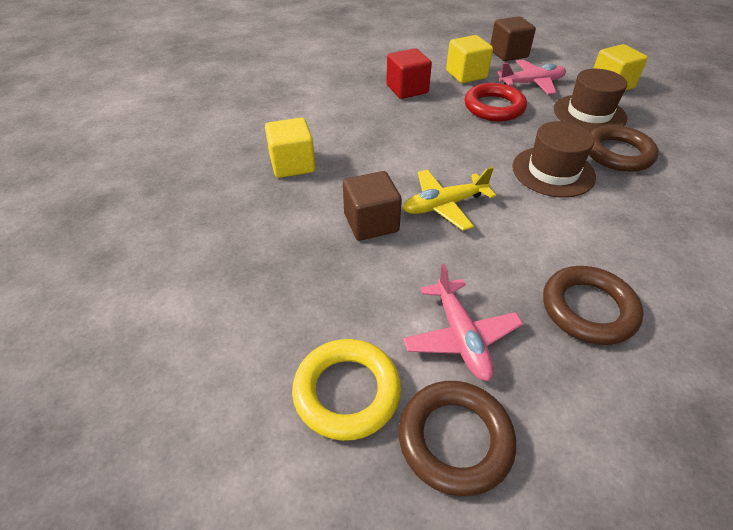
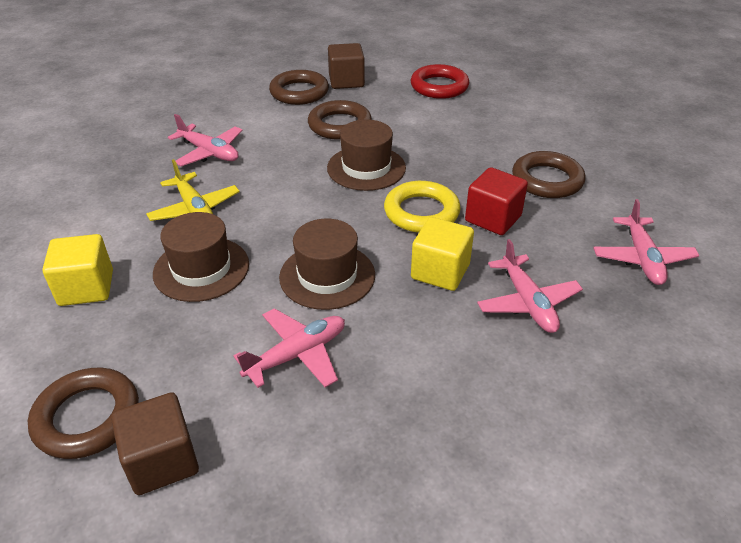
brown hat: [512,121,596,198] [554,69,627,132] = 2 -> [153,212,249,302] [279,219,375,310] [327,119,406,191] = 3
brown ring: [399,381,516,496] [543,266,644,345] [589,125,659,172] = 3 -> [28,368,139,459] [269,70,329,105] [308,100,372,140] [512,151,586,198] = 4
pink plane: [403,264,523,381] [497,59,566,94] = 2 -> [168,114,242,166] [234,308,345,388] [477,239,583,333] [593,199,700,285] = 4
yellow cube: [265,118,315,178] [446,35,493,83] [593,44,648,91] = 3 -> [42,234,113,306] [411,217,474,291] = 2

